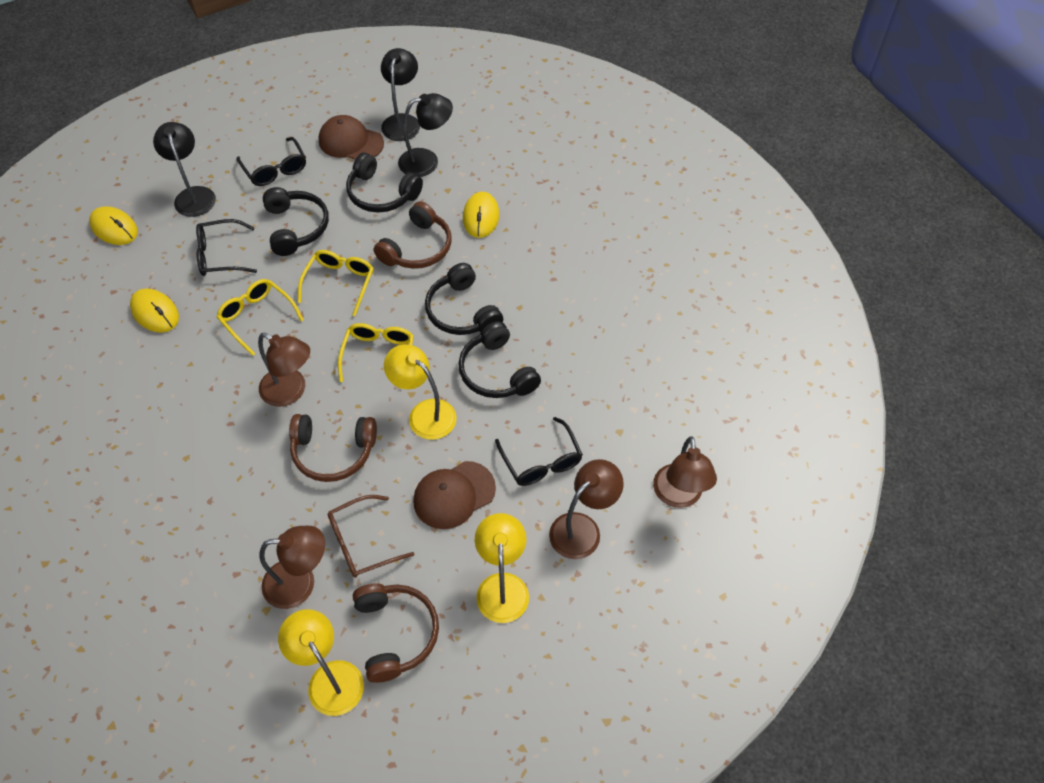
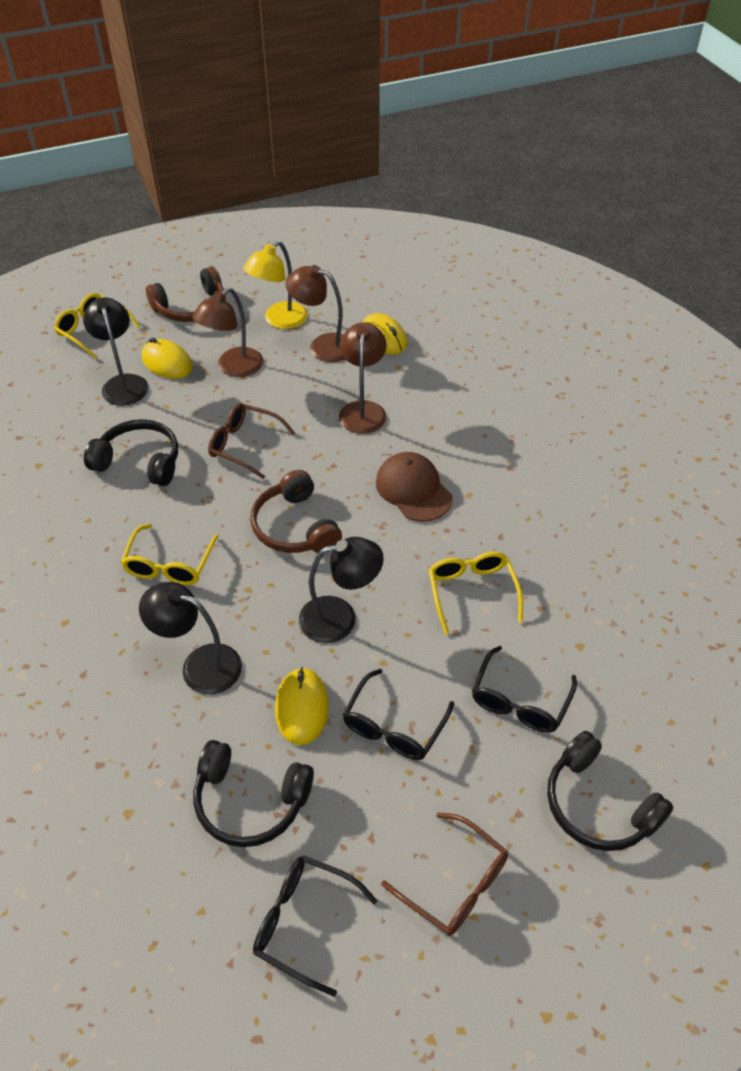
black headphones: [263,187,329,256] [346,153,423,213] [425,263,503,335] [458,321,541,398] = 4 -> [84,419,178,486] [194,740,314,847] [547,731,674,851] = 3
brown cap: [319,115,384,160] [413,461,496,529] = 2 -> [376,452,452,522] = 1
brown glasses: [328,495,414,577] = 1 -> [208,403,296,479] [381,812,508,936] = 2
brown headphones: [289,414,377,482] [353,584,439,683] [374,201,452,269] = 3 -> [146,266,224,322] [250,470,342,553] = 2
brown lamp: [258,333,310,407] [259,526,325,609] [549,459,624,559] [653,436,717,508] = 4 -> [192,287,263,377] [285,265,345,362] [339,322,387,434] = 3
yellow lamp: [278,609,364,716] [384,344,457,440] [475,513,529,623] = 3 -> [243,241,308,329] = 1

